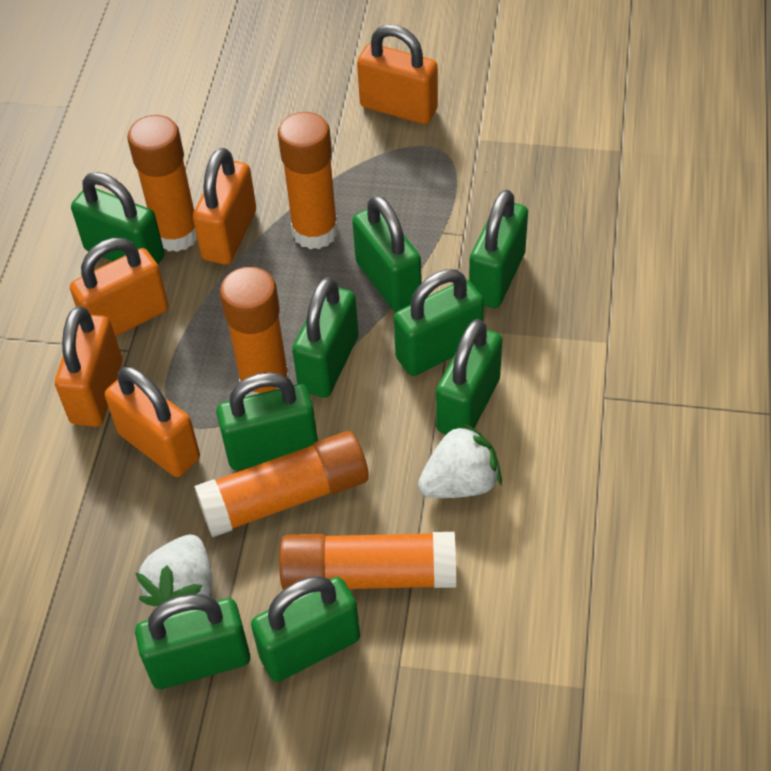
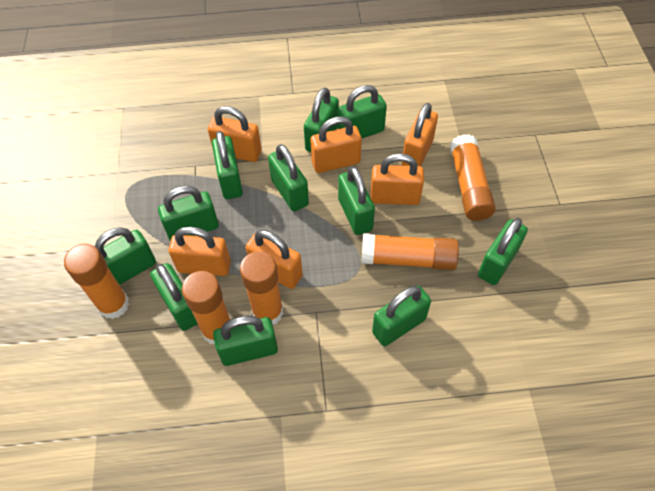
green padlock: [71,172,164,264] [135,594,250,689] [216,372,318,470] [251,576,360,682] [292,277,359,398] [352,195,422,312] [394,269,484,376] [436,319,502,435] [469,190,528,308] = 9 -> [95,227,156,285] [150,263,198,331] [158,186,219,241] [212,131,243,199] [213,316,278,366] [268,144,309,211] [304,88,339,152] [337,85,387,138] [338,166,375,235] [372,286,431,346] [478,218,528,285] = 11
orange padlock: [55,306,122,427] [70,238,169,336] [105,366,200,477] [193,148,256,265] [357,24,438,124] = 5 -> [169,226,231,276] [208,106,262,162] [245,230,303,289] [310,116,362,173] [370,153,424,205] [402,103,438,166] = 6
white strawberry: [136,535,212,607] [418,421,502,498] = 2 -> none = 0

